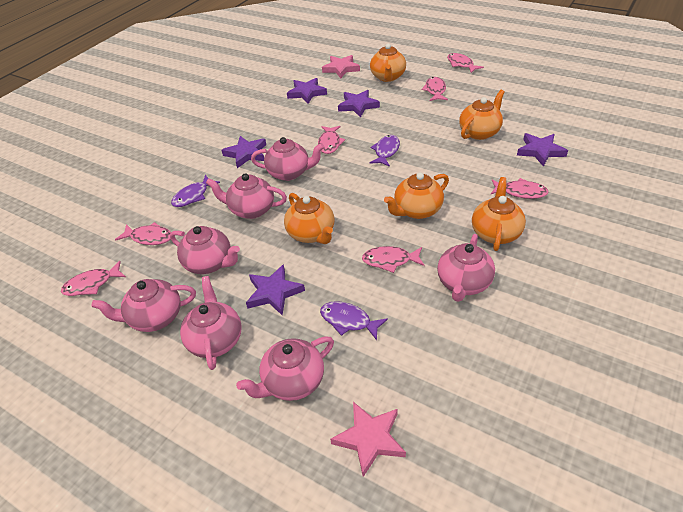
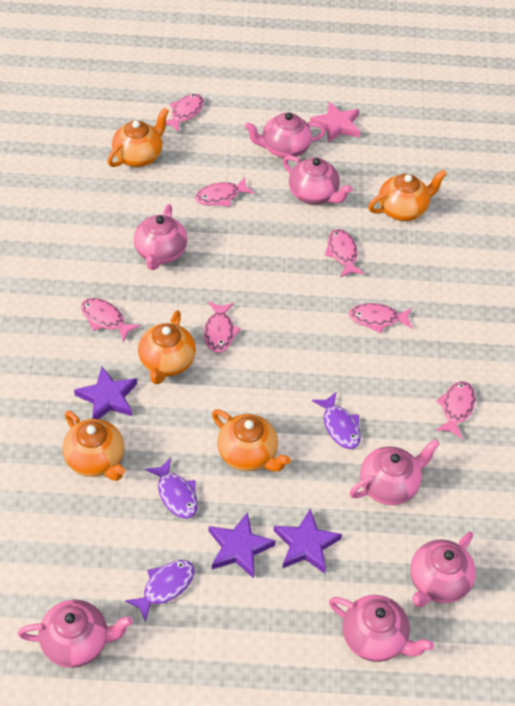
pink star: [322,55,360,78] [330,402,406,477] = 2 -> [310,102,360,143] = 1
purple star: [222,136,266,168] [246,264,305,315] [287,78,327,104] [338,90,380,118] [517,133,568,167] = 5 -> [74,366,137,419] [209,512,276,579] [274,509,342,573] = 3

